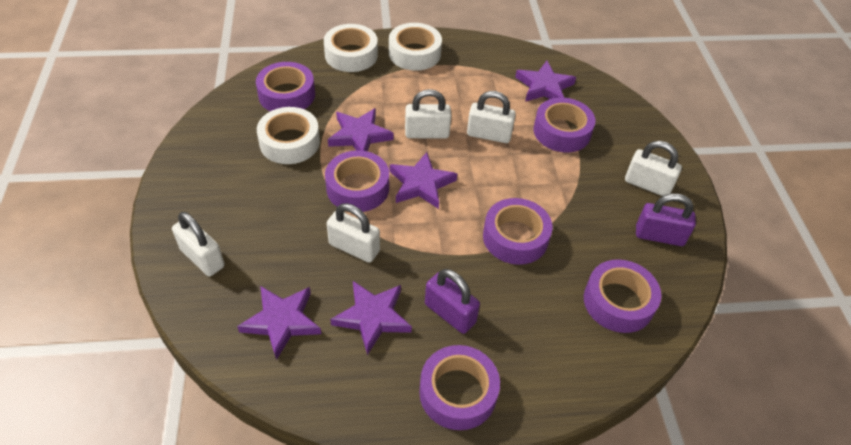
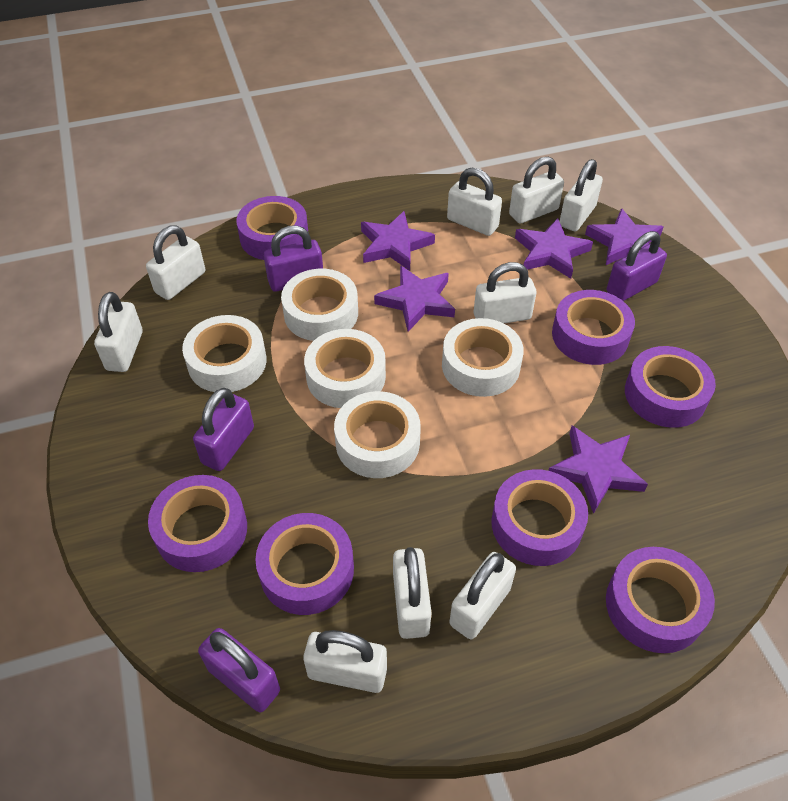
purple padlock: [425,269,480,334] [636,193,696,246] = 2 -> [193,388,254,471] [198,628,280,712] [264,225,323,292] [607,231,667,301] = 4
purple tape: [256,62,315,111] [325,150,389,212] [419,345,500,430] [483,198,552,265] [534,97,595,152] [584,259,661,333] = 6 -> [148,475,247,572] [236,196,308,260] [255,513,354,615] [491,469,588,566] [552,290,635,365] [606,547,715,653] [625,346,716,428] = 7
white padlock: [172,212,225,276] [327,203,380,263] [405,89,451,138] [467,91,516,143] [625,141,682,196] = 5 -> [94,292,143,372] [146,225,205,300] [303,630,387,693] [393,547,432,639] [447,168,502,236] [449,552,516,639] [474,262,537,323] [509,157,564,224] [559,159,603,231] = 9
white tape: [257,107,320,164] [324,24,378,72] [389,23,442,71] = 3 -> [182,315,266,392] [281,269,358,341] [304,329,386,408] [334,391,421,478] [442,318,524,397] = 5

